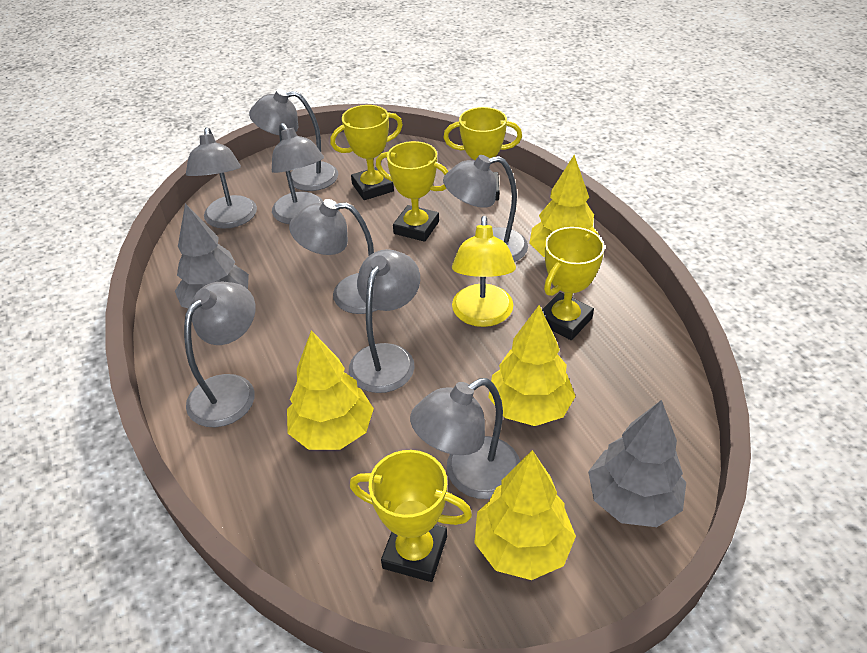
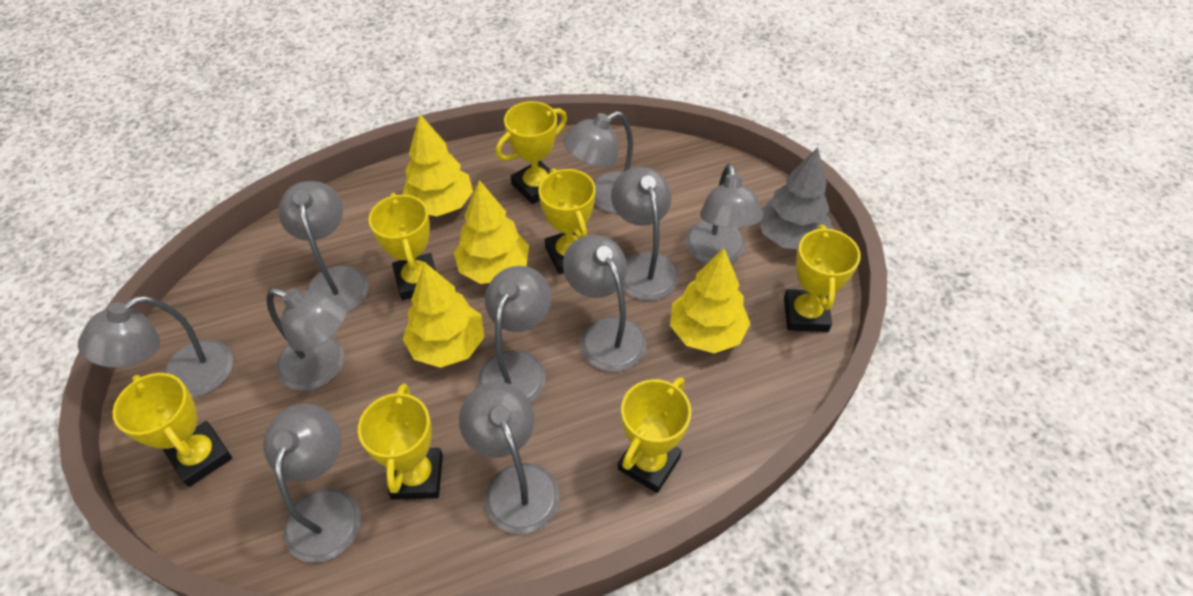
grey lamp: [184,282,256,427] [186,127,257,229] [249,89,338,191] [272,123,324,224] [289,199,377,314] [349,249,420,393] [410,378,520,499] [443,155,528,262] = 8 -> [78,296,233,398] [263,404,361,563] [266,288,348,391] [278,181,368,313] [459,382,559,534] [478,266,551,403] [563,111,633,213] [563,235,646,372] [611,167,679,301] [685,163,763,264] = 10
grey tree: [175,203,249,308] [588,400,686,527] = 2 -> [760,147,831,249] = 1
yellow lamp: [452,216,516,327] = 1 -> none = 0
yellow trophy: [330,105,403,200] [350,450,472,582] [376,141,449,242] [443,107,522,201] [542,227,605,340] = 5 -> [113,373,232,487] [358,384,443,500] [369,193,436,300] [496,101,567,204] [539,168,596,274] [618,377,691,493] [784,225,861,332] = 7

